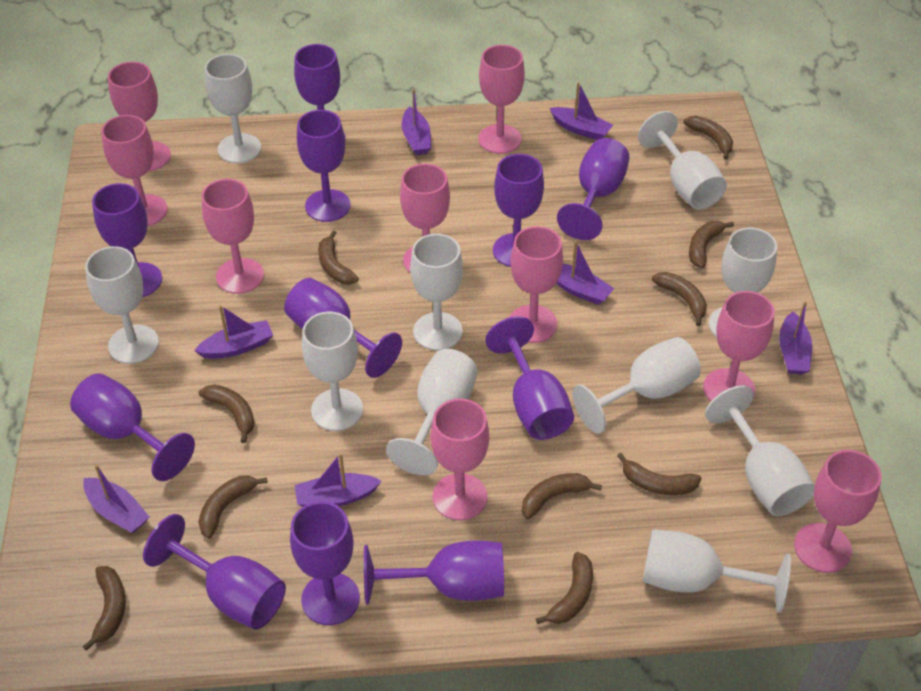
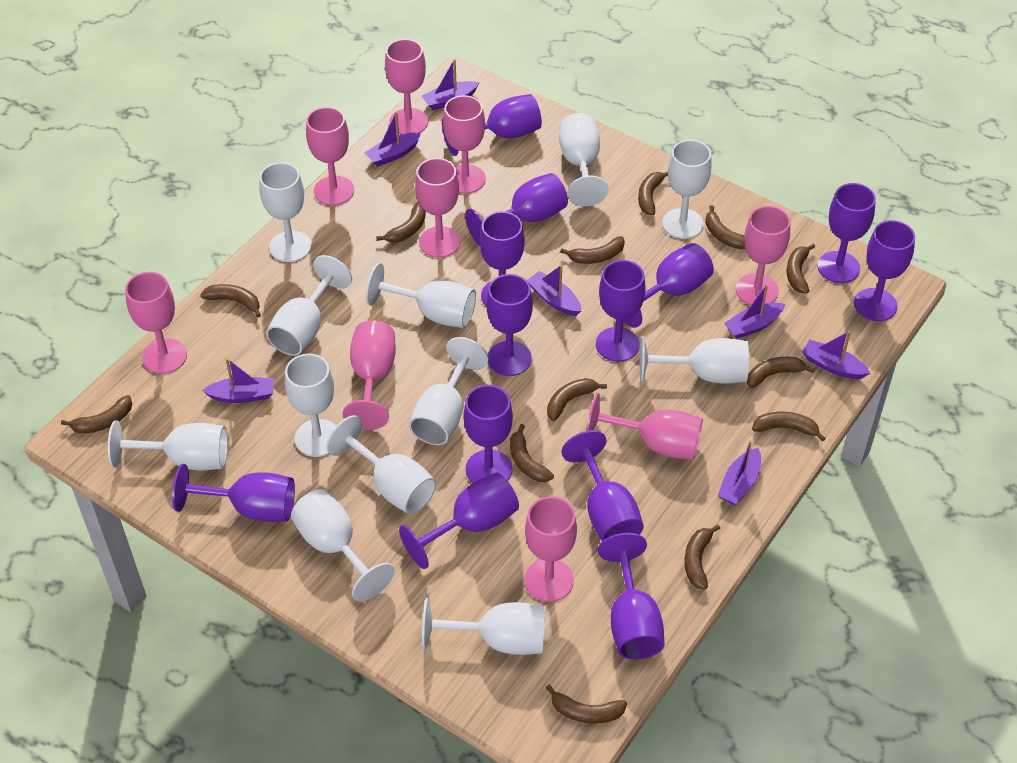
brown banana: [83,566,126,651] [198,476,268,539] [199,384,255,443] [318,230,359,284] [522,473,602,519] [536,552,593,624] [617,453,702,495] [652,272,707,326] [683,116,733,160] [689,221,734,268] = 10 -> [61,395,132,434] [200,284,261,317] [376,202,426,243] [510,424,554,482] [546,685,627,724] [547,378,607,421] [560,236,625,264] [638,172,668,215] [684,525,720,590] [705,205,745,250] [747,357,814,388] [752,412,826,441] [786,244,815,293] = 13
purple goblet: [70,373,195,481] [92,183,162,297] [143,514,286,630] [284,278,402,378] [290,501,360,625] [294,44,345,136] [297,110,351,222] [364,540,504,605] [485,316,574,440] [493,154,544,267] [557,138,630,240] = 11 -> [172,464,295,522] [399,472,519,569] [442,94,542,156] [463,385,513,483] [465,173,568,246] [480,211,525,306] [486,274,533,376] [562,430,644,541] [596,260,646,362] [598,533,665,660] [623,243,714,328] [817,183,876,283] [854,220,915,321] = 13
white goblet: [85,246,159,364] [205,54,261,163] [302,312,363,431] [386,349,478,475] [410,234,463,351] [572,337,701,434] [638,111,727,210] [643,529,791,613] [705,385,815,516] [709,227,777,337] = 10 -> [108,420,228,470] [259,162,311,262] [266,255,352,356] [285,354,336,457] [291,489,395,602] [326,415,436,514] [366,263,476,328] [409,337,489,445] [422,598,545,655] [559,113,609,206] [640,336,749,384] [662,140,712,239] = 12

